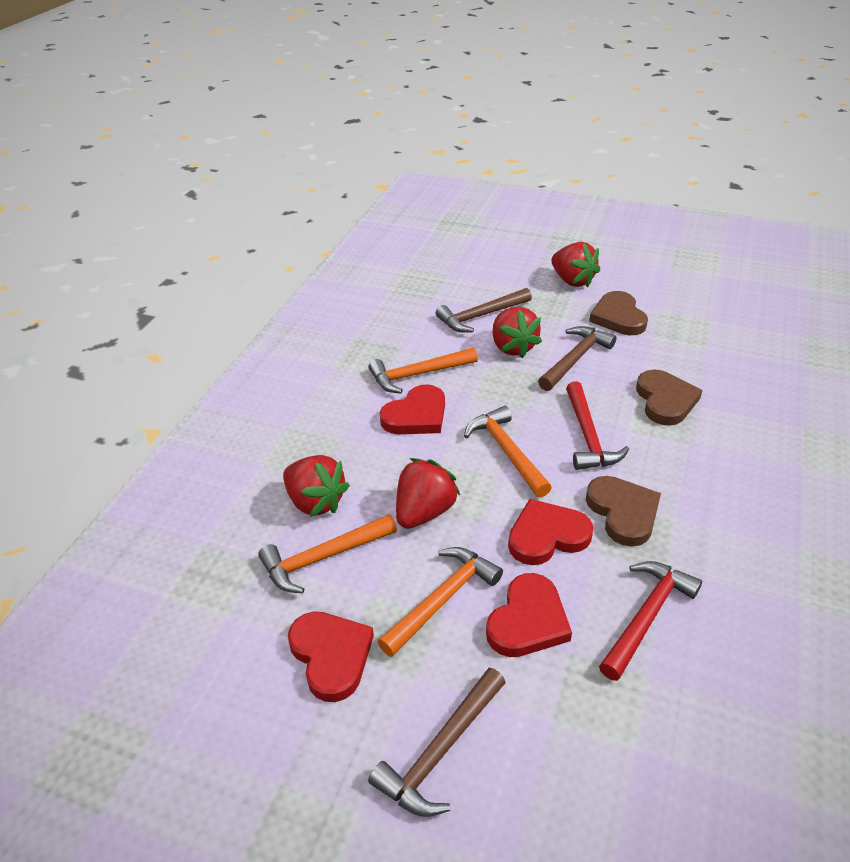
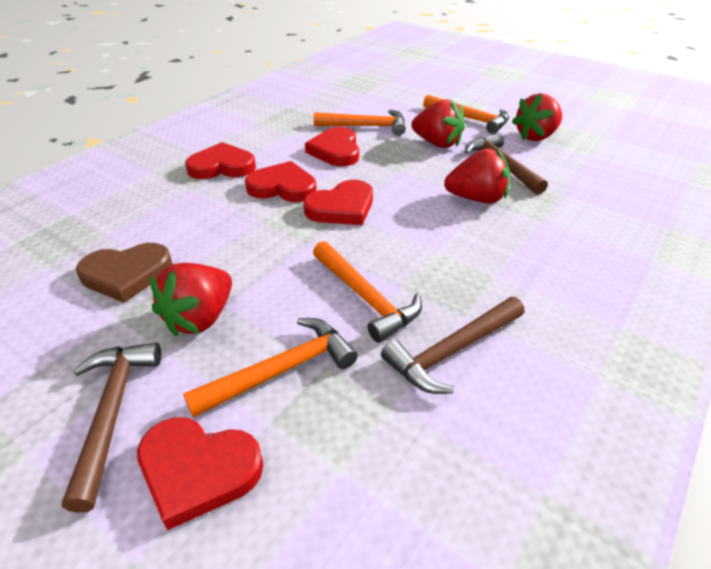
brown heart: [586,476,661,547] [589,291,648,335] [636,369,702,426] = 3 -> [76,243,173,303] = 1
red hammer: [566,381,629,470] [599,561,702,681] = 2 -> none = 0
red heart: [288,611,374,702] [380,384,445,434] [486,573,572,657] [508,499,593,565] = 4 -> [137,417,263,530] [185,142,256,179] [245,161,317,202] [303,180,373,225] [305,127,359,167] = 5

